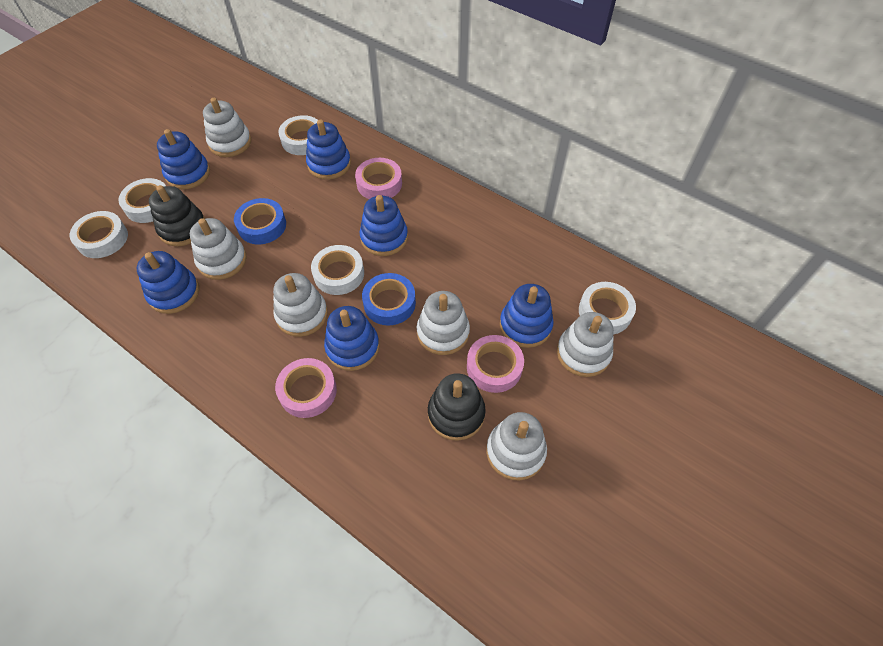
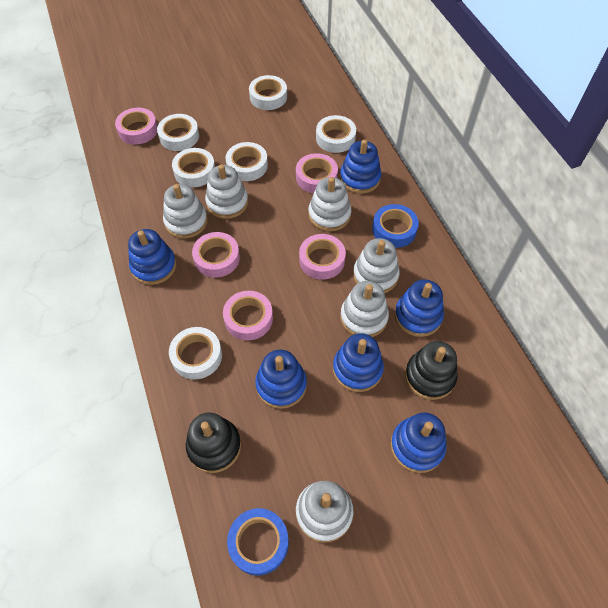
pink tape: [275,358,337,418] [355,158,402,199] [467,335,524,393] = 3 -> [115,108,157,145] [192,232,240,277] [223,291,273,340] [296,153,338,193] [299,234,346,279] = 5
white tape: [70,211,128,258] [118,178,166,223] [278,115,318,155] [311,245,364,295] [579,282,636,335] = 5 -> [157,114,199,151] [169,327,222,379] [172,148,215,187] [226,142,268,181] [249,75,287,110] [316,115,356,153] = 6

